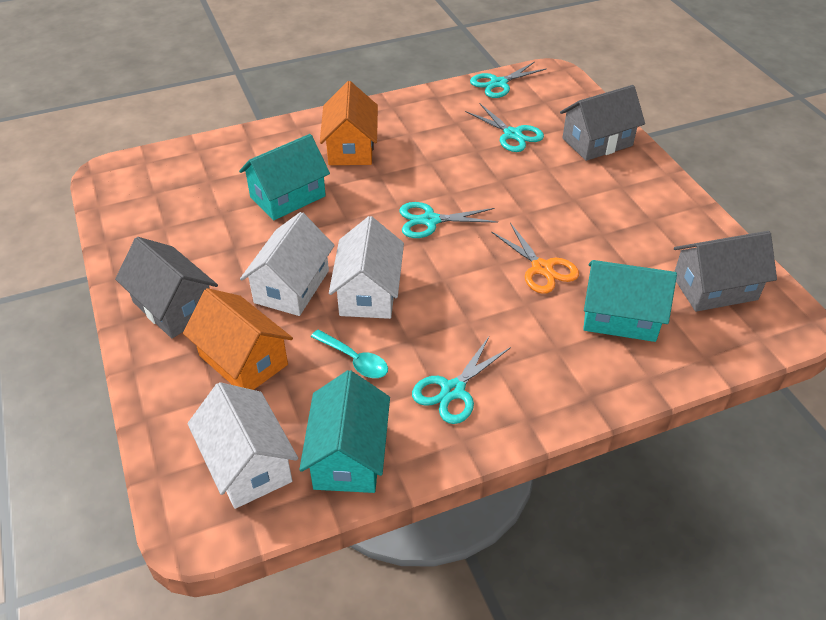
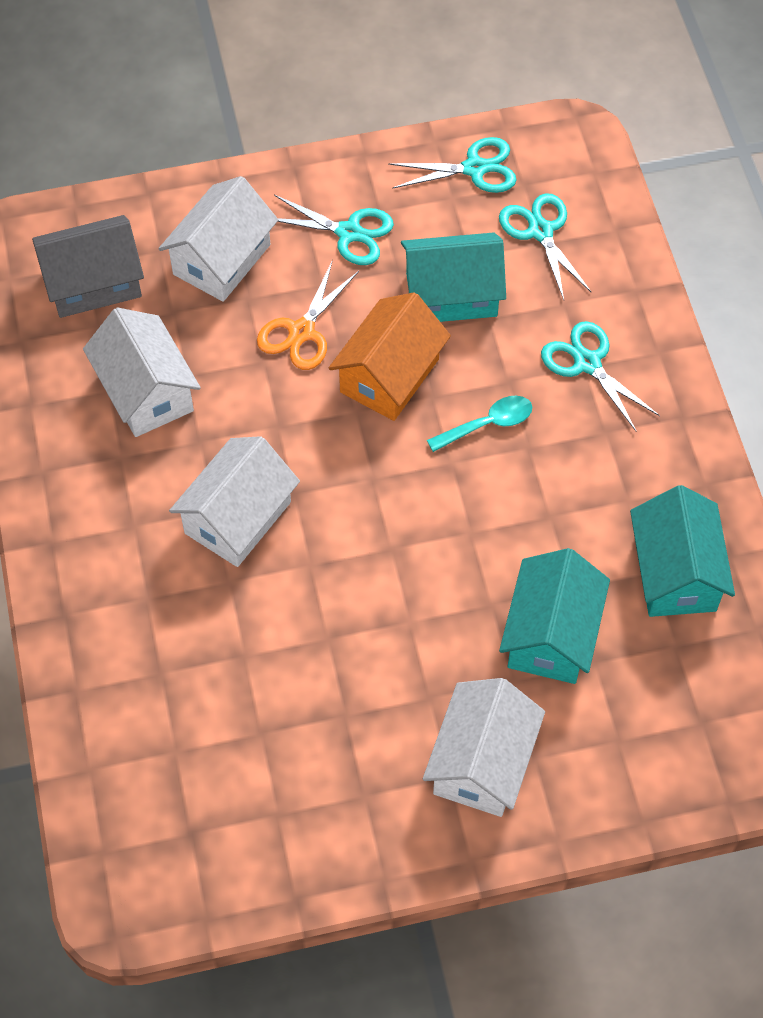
grey house: [115,237,218,338] [560,85,645,161] [674,231,777,312] = 3 -> [32,215,144,318] = 1
orange house: [183,288,293,390] [320,81,378,165] = 2 -> [329,292,451,421] = 1
white house: [187,382,298,509] [240,212,335,316] [329,216,404,319] = 3 -> [83,307,201,437] [158,176,278,302] [169,436,300,567] [423,678,545,817] = 4

